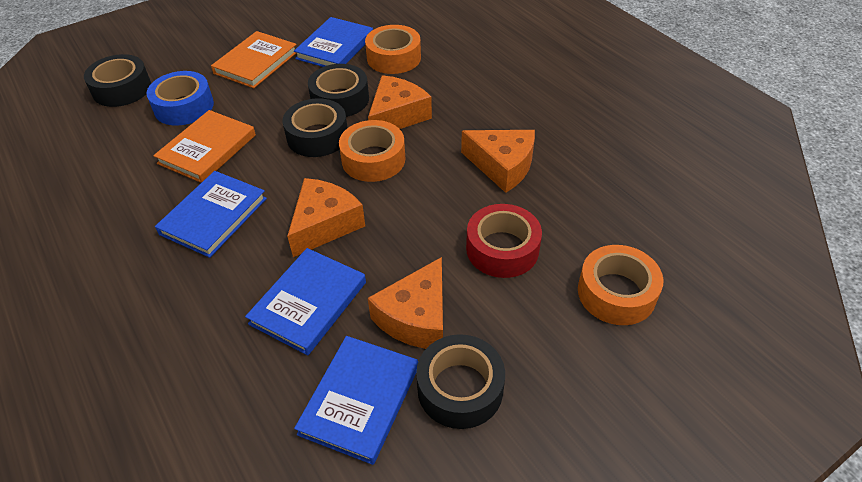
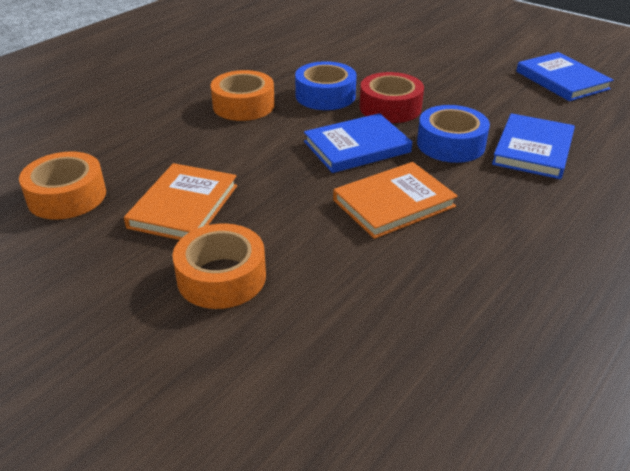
black tape: [84,54,151,107] [283,98,348,157] [308,64,369,117] [416,334,505,429] = 4 -> none = 0
blue book: [155,171,267,258] [245,248,366,355] [294,17,373,67] [294,336,418,465] = 4 -> [304,113,412,173] [492,113,575,179] [516,52,613,101] = 3
blue tape: [147,71,214,126] = 1 -> [295,61,357,110] [417,105,490,163] = 2
orange cheese: [287,178,365,257] [368,75,432,129] [368,257,443,349] [461,130,535,193] = 4 -> none = 0

